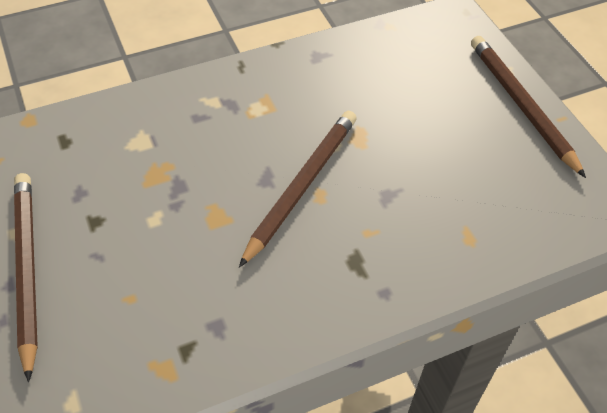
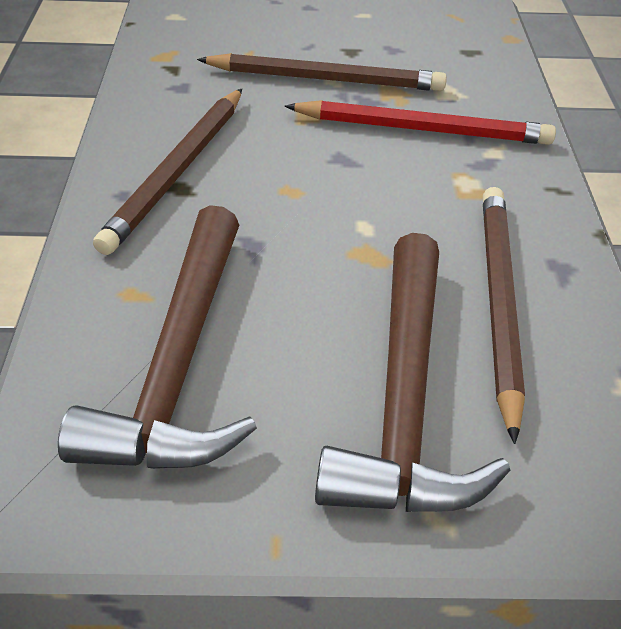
brown hammer: none = 0 -> [58,205,257,469] [315,233,511,512] = 2
red pencil: none = 0 -> [285,100,556,145] = 1

